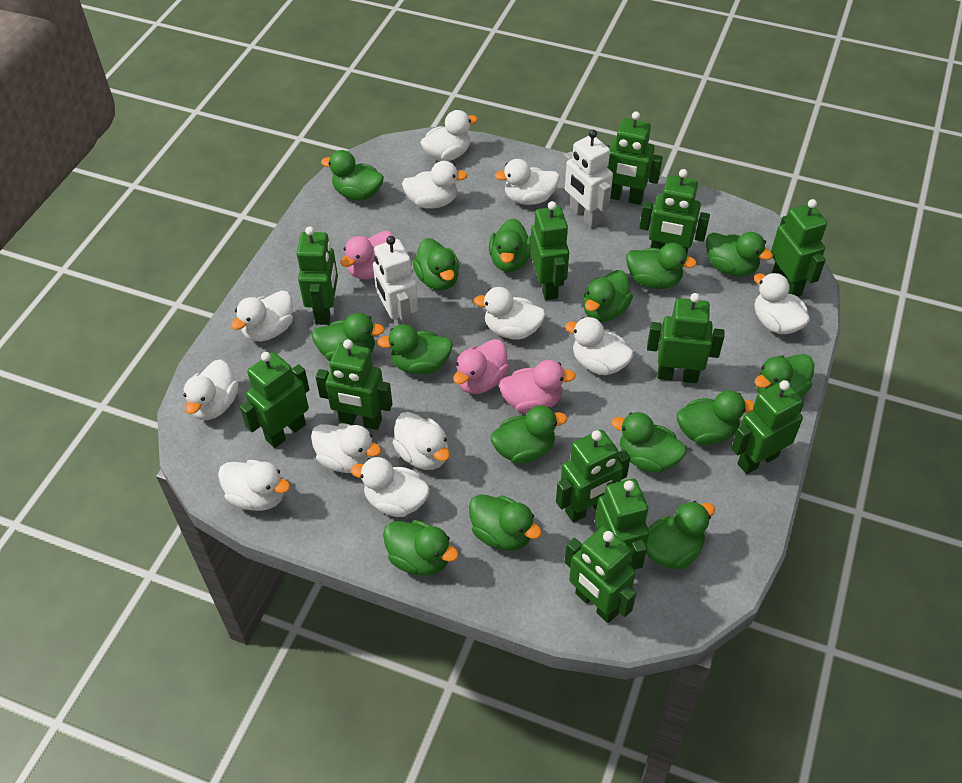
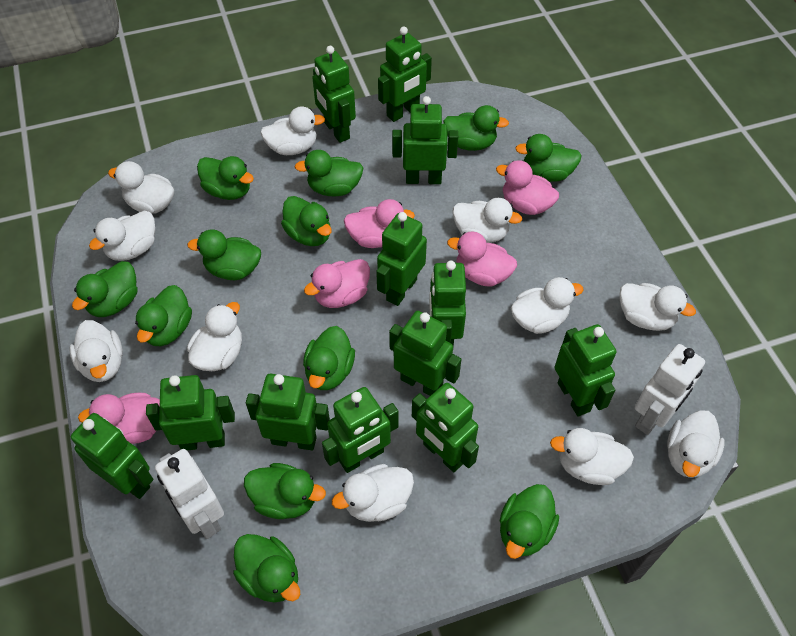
green duck: [312,313,385,361] [321,150,384,200] [377,324,453,375] [383,520,459,576] [412,238,459,291] [469,494,542,551] [489,218,531,272] [491,405,567,464] [583,270,633,322] [611,412,686,473] [626,243,697,289] [646,501,715,570] [677,390,754,445] [706,232,773,276] [755,354,815,397] = 15 -> [72,261,137,317] [135,285,192,346] [187,229,261,280] [197,156,254,200] [233,534,300,603] [244,463,326,519] [281,196,332,246] [295,150,363,196] [303,326,355,390] [443,105,509,151] [500,484,559,559] [515,134,582,182] = 12
pink duck: [340,231,393,280] [453,339,509,394] [499,360,576,413] = 3 -> [78,393,160,444] [304,259,370,308] [344,199,415,248] [447,231,517,286] [496,160,559,215] = 5
white duck: [183,359,238,420] [218,460,290,511] [231,290,293,341] [311,423,381,473] [351,457,430,517] [393,412,450,470] [402,161,467,209] [420,110,478,161] [474,287,546,340] [495,159,560,205] [565,317,634,375] [754,273,810,334] = 12 -> [69,320,123,382] [89,211,155,261] [108,161,174,213] [187,302,242,371] [260,106,325,155] [332,464,414,522] [452,198,522,243] [511,277,583,334] [550,428,634,485] [619,283,696,331] [667,410,724,478] = 11

